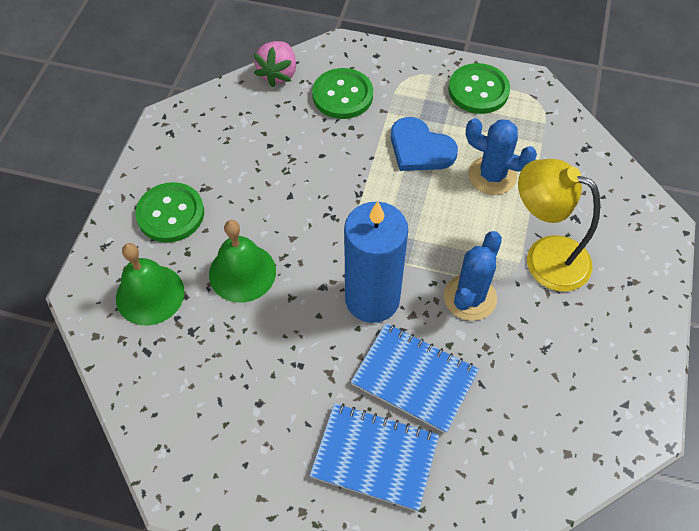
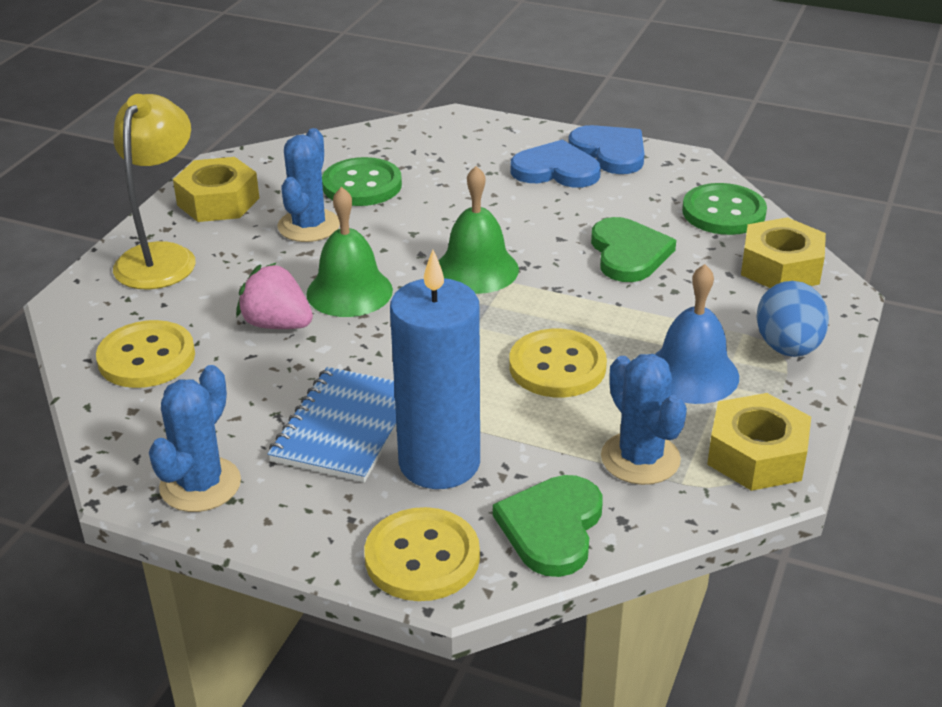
blue bell: none = 0 -> [655,264,739,404] = 1
blue cactus: [444,231,502,321] [466,118,537,195] = 2 -> [149,365,241,512] [277,128,340,242] [601,354,687,485] = 3
blue egg: none = 0 -> [756,281,829,357] = 1
blue heart: [391,117,458,171] = 1 -> [511,139,601,188] [568,125,644,174] = 2
blue notebook: [310,403,439,511] [351,323,479,434] = 2 -> [267,367,397,482] = 1
green button: [135,182,204,243] [312,68,373,119] [449,63,510,114] = 3 -> [322,157,402,206] [682,183,767,235] = 2
green heart: none = 0 -> [493,475,602,577] [591,217,676,282] = 2
yellow button: none = 0 -> [96,320,195,388] [364,507,480,601] [509,329,607,397] = 3
yellow nut: none = 0 -> [173,157,259,222] [707,393,811,491] [741,217,826,288] = 3

